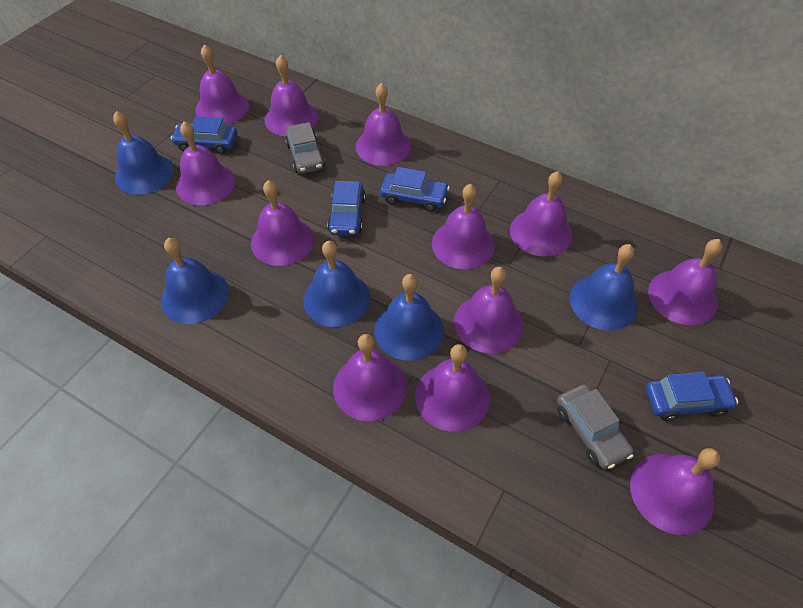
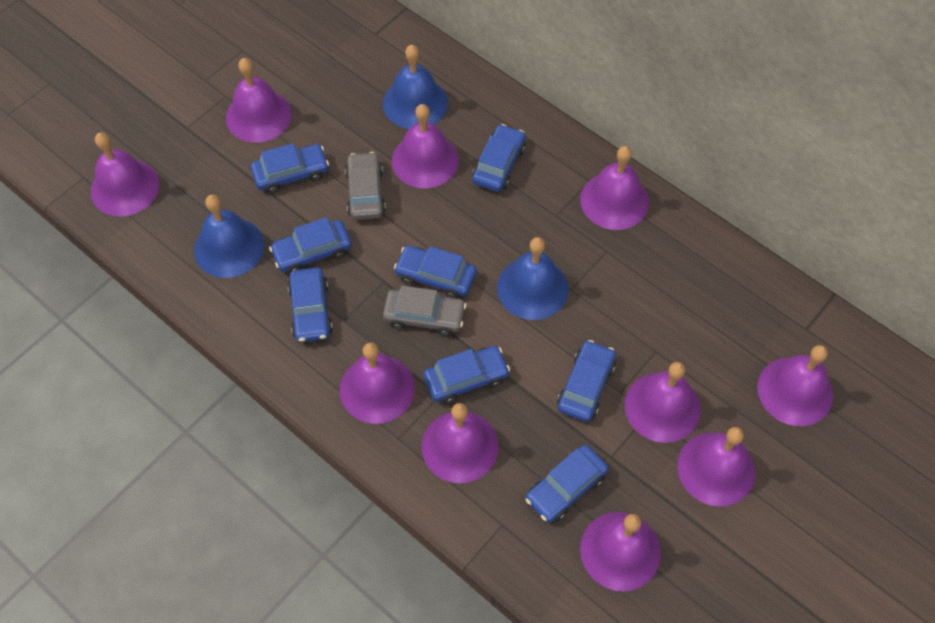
blue bell: [113,111,174,195] [161,238,229,324] [303,241,370,327] [374,274,444,361] [570,244,638,331] = 5 -> [194,195,264,278] [383,45,448,129] [497,237,569,320] = 3
blue car: [171,116,237,154] [327,181,365,236] [380,167,450,212] [646,372,738,421] = 4 -> [251,143,329,194] [269,217,352,274] [288,267,333,342] [394,246,476,299] [423,346,510,404] [472,124,526,192] [525,445,609,523] [557,340,616,422] = 8
purple bell: [176,121,235,205] [195,44,249,124] [251,180,314,266] [264,55,318,136] [333,334,407,421] [355,83,411,166] [415,344,490,432] [432,184,495,269] [454,267,523,353] [510,171,573,257] [630,448,720,535] [648,239,723,325] = 12 -> [91,132,159,217] [226,58,292,143] [340,343,415,424] [392,104,459,188] [422,403,499,483] [580,146,649,230] [580,512,661,591] [625,362,700,443] [677,427,755,507] [757,345,833,426] = 10

